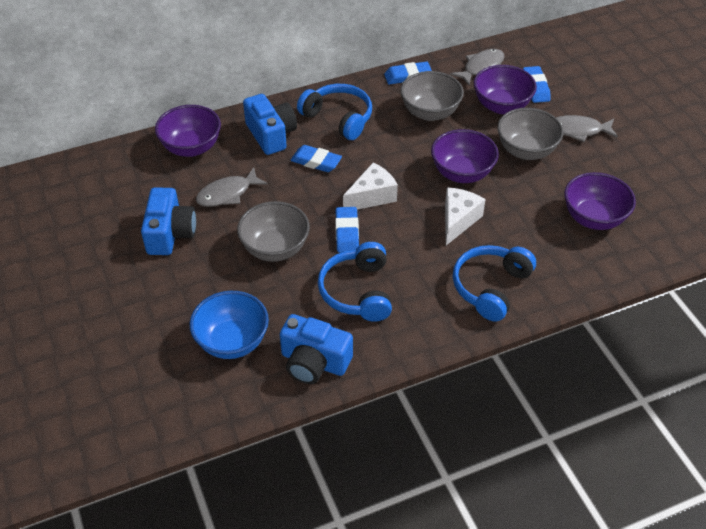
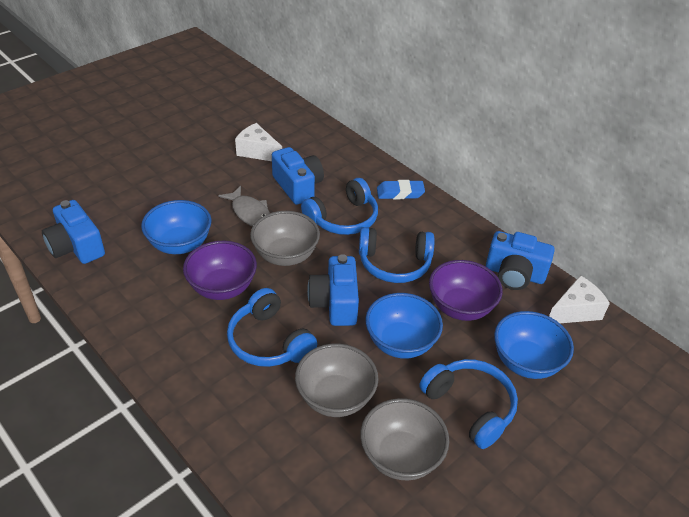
blue bowl: [190,291,269,359] = 1 -> [141,200,212,254] [365,293,443,359] [494,311,574,379] = 3
blue camera: [141,187,196,255] [243,94,297,155] [280,314,353,384] = 3 -> [42,200,105,264] [272,147,324,205] [307,254,359,326] [486,231,555,290] = 4
blue eraser: [290,145,342,172] [335,207,359,253] [384,61,432,85] [523,66,551,103] = 4 -> [377,180,425,199] = 1
blue headphones: [297,84,372,140] [318,242,392,322] [453,245,536,322] = 3 -> [227,288,317,367] [301,178,378,235] [359,227,434,283] [419,359,518,449] = 4
grey fish: [196,167,268,207] [450,49,505,85] [556,115,618,142] = 3 -> [219,186,270,227] = 1
purple bowl: [155,105,221,157] [431,129,499,183] [474,65,537,114] [564,172,636,230] = 4 -> [183,241,257,300] [429,260,503,321] = 2

